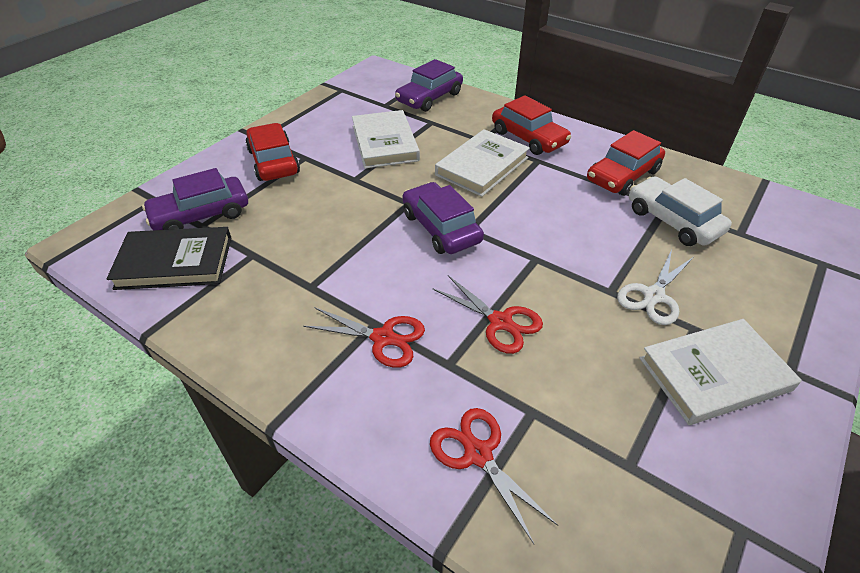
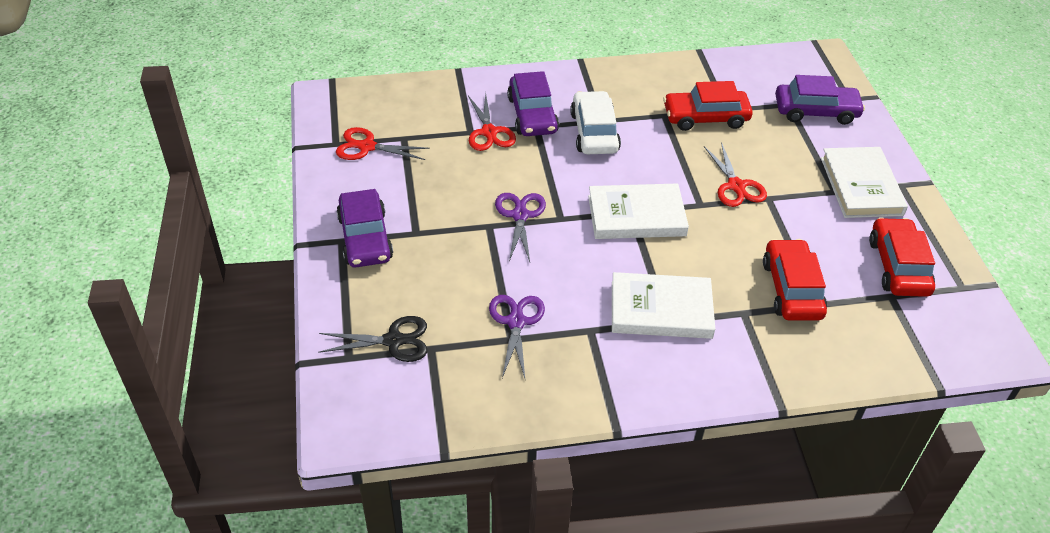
black book: [107,227,231,290] = 1 -> none = 0
black scissors: none = 0 -> [318,316,427,362] = 1
purple scissors: none = 0 -> [489,295,545,378] [495,193,546,262] = 2
white scissors: [617,250,694,325] = 1 -> none = 0

